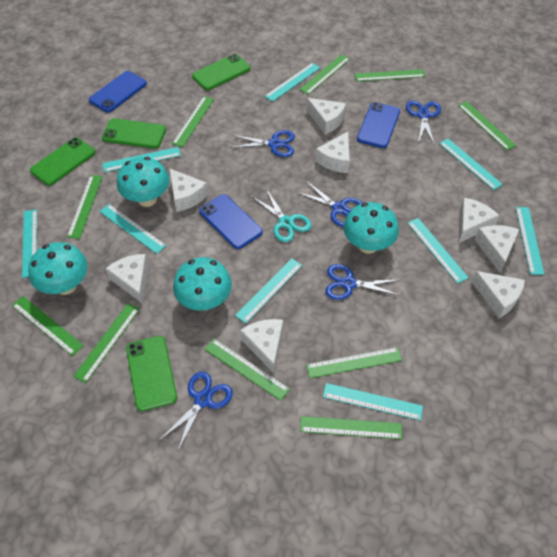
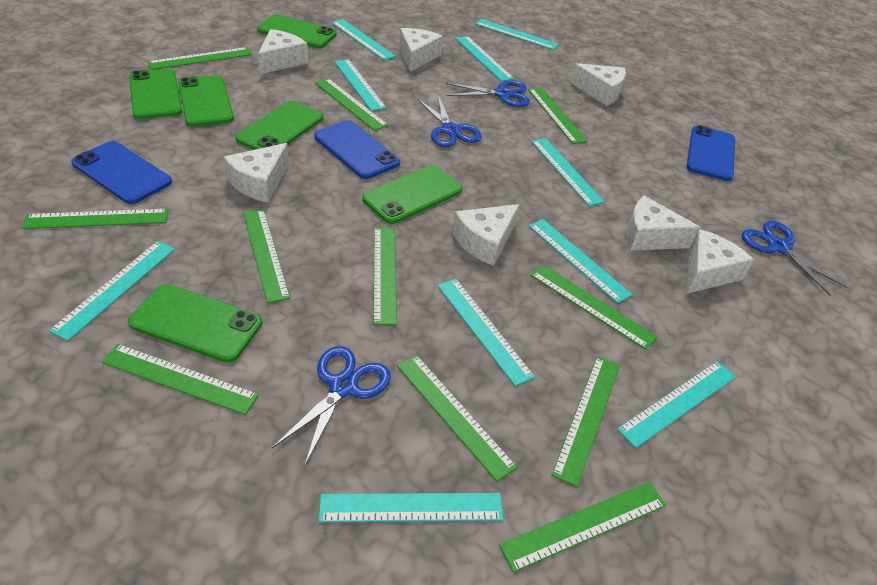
blue scissors: [160,372,233,453] [230,130,295,157] [296,181,362,227] [325,264,401,300] [406,101,441,146] = 5 -> [272,346,391,466] [417,95,482,147] [446,80,530,107] [742,221,848,295] = 4
green phone: [30,137,95,186] [102,118,166,148] [126,336,177,411] [192,54,250,90] = 4 -> [128,284,262,363] [129,69,182,119] [178,75,234,127] [235,101,323,150] [257,14,336,48] [362,165,462,224] = 6
green ruler: [12,296,84,356] [67,175,103,239] [73,303,140,383] [172,96,214,147] [205,339,290,401] [299,54,350,95] [300,416,402,439] [306,347,402,378] [355,69,425,81] [458,102,516,150] = 10 -> [22,209,168,229] [101,344,259,415] [147,47,252,70] [243,209,290,303] [315,78,388,131] [373,227,397,325] [397,355,517,482] [499,482,666,572] [528,88,587,144] [530,264,657,350] [552,356,620,487] = 11
turquoise mushroom: [28,242,88,295] [117,157,169,207] [173,257,232,311] [343,202,399,254] = 4 -> none = 0
turquoise ruler: [22,209,37,278] [99,204,166,254] [102,147,181,172] [235,258,302,324] [264,63,320,102] [323,383,423,421] [408,218,469,284] [439,138,503,190] [516,207,544,275] = 9 -> [49,241,175,341] [319,493,503,522] [331,19,396,60] [334,59,386,111] [437,279,535,386] [455,36,514,82] [475,19,559,50] [529,219,632,303] [531,138,604,206] [617,361,736,448] = 10
turquoise scissors: [251,188,312,242] = 1 -> none = 0
white cheese: [105,254,149,304] [169,168,208,212] [240,319,283,373] [307,98,346,135] [315,132,350,173] [458,198,499,243] [472,271,525,318] [474,225,520,272] = 8 -> [224,143,289,203] [258,29,308,74] [399,28,443,72] [452,204,520,266] [570,63,626,106] [626,195,701,251] [687,229,754,294] = 7

